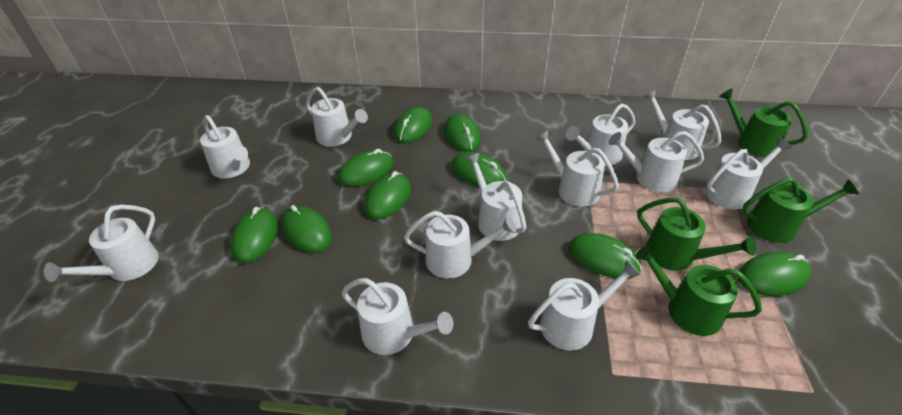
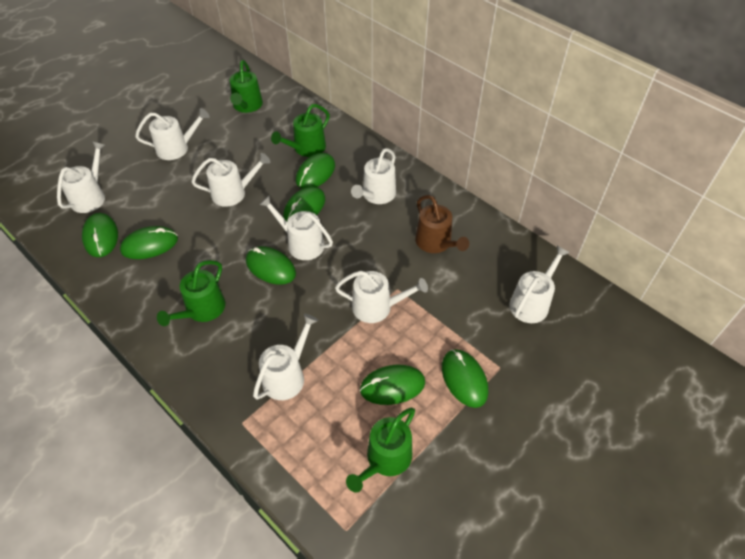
brown watering can: none = 0 -> [415,195,469,253] = 1
green mouse: [230,207,278,263] [281,205,332,253] [337,149,394,187] [364,171,411,219] [394,107,432,143] [444,114,481,152] [451,152,507,186] [568,233,642,278] [738,252,811,296] = 9 -> [82,213,118,257] [120,226,178,259] [246,246,296,285] [283,186,325,221] [296,153,335,189] [360,365,425,405] [442,349,488,408] = 7
white watering can: [44,205,159,282] [200,115,250,178] [306,87,368,146] [341,278,453,355] [404,211,517,278] [465,153,526,241] [528,260,641,350] [535,130,619,207] [566,104,635,166] [608,131,704,192] [643,89,722,160] [705,137,792,209] = 12 -> [57,141,105,213] [135,108,210,160] [191,153,270,207] [253,314,318,400] [259,196,333,260] [335,271,428,323] [351,148,396,204] [510,246,570,323] = 8

